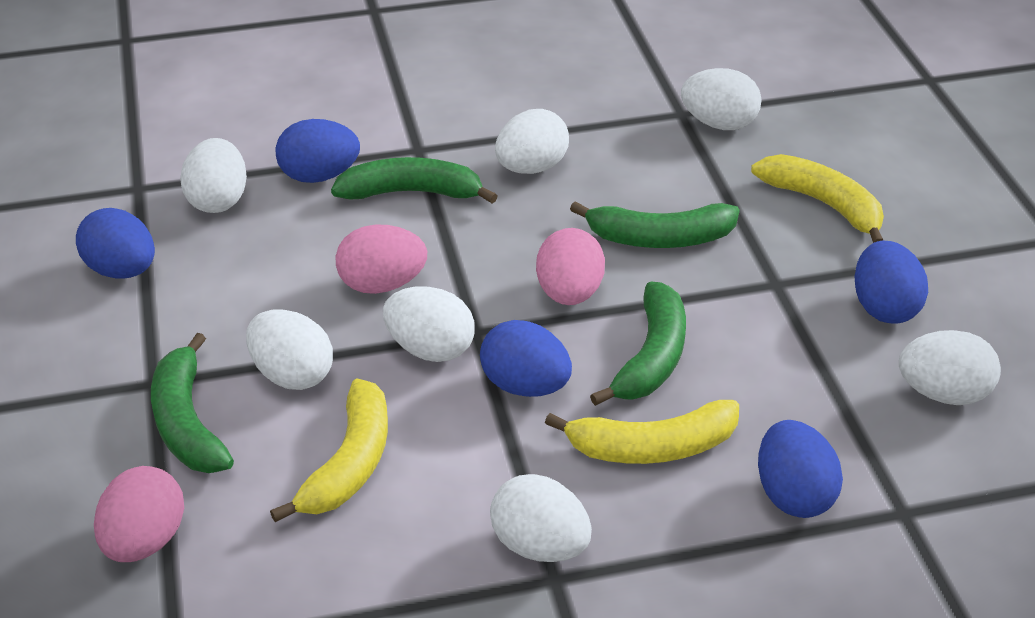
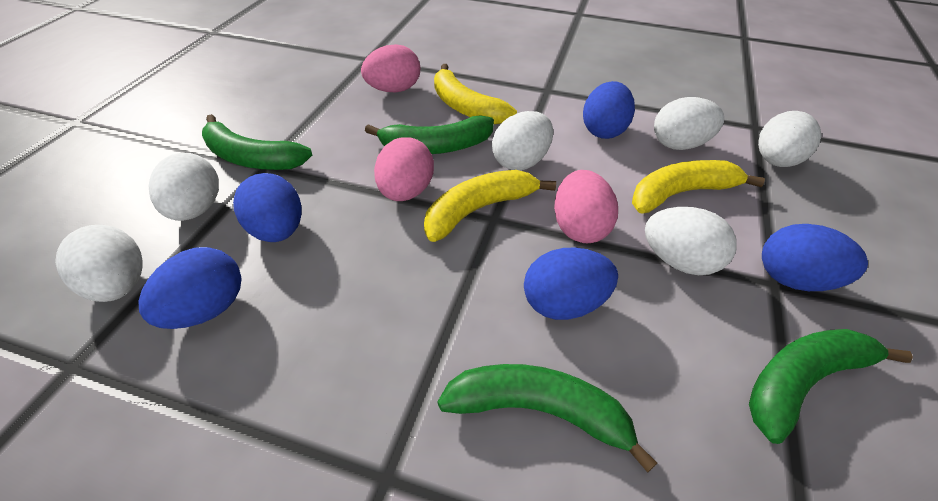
white egg: [180,138,247,213] [246,309,333,390] [383,287,475,362] [490,474,592,562] [495,109,569,174] [681,68,761,130] [899,330,1001,405] = 7 -> [55,225,143,302] [148,153,219,221] [492,111,553,170] [645,207,737,275] [654,97,724,150] [758,111,821,167] = 6

